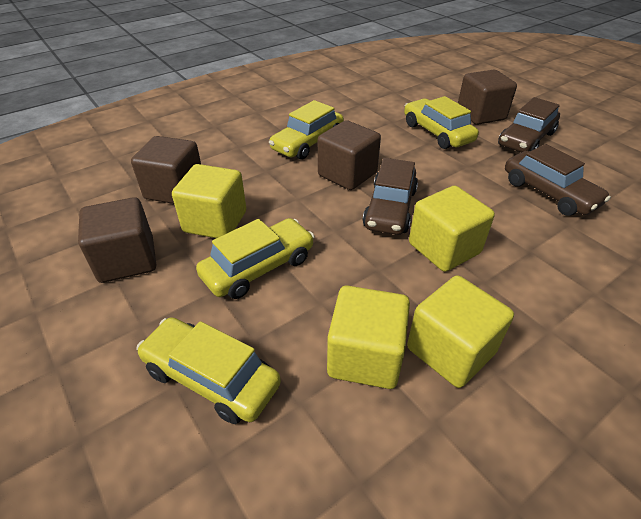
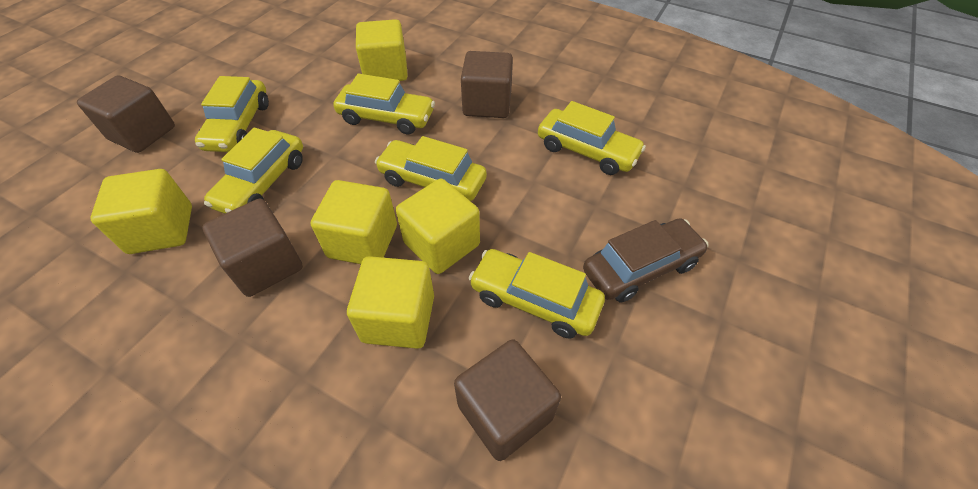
brown car: [363,158,418,235] [498,97,560,153] [505,144,611,216] = 3 -> [583,218,708,303] = 1
yellow car: [136,317,281,424] [196,218,315,299] [269,100,344,160] [404,96,479,149] = 4 -> [195,76,269,152] [204,128,303,214] [334,74,435,134] [375,136,487,201] [469,249,605,339] [538,101,646,175] = 6
yellow cube: [172,164,246,238] [327,286,410,389] [407,275,514,388] [409,186,495,272] = 4 -> [90,169,192,254] [311,180,397,264] [347,256,434,349] [356,19,408,81] [396,179,480,274] = 5

